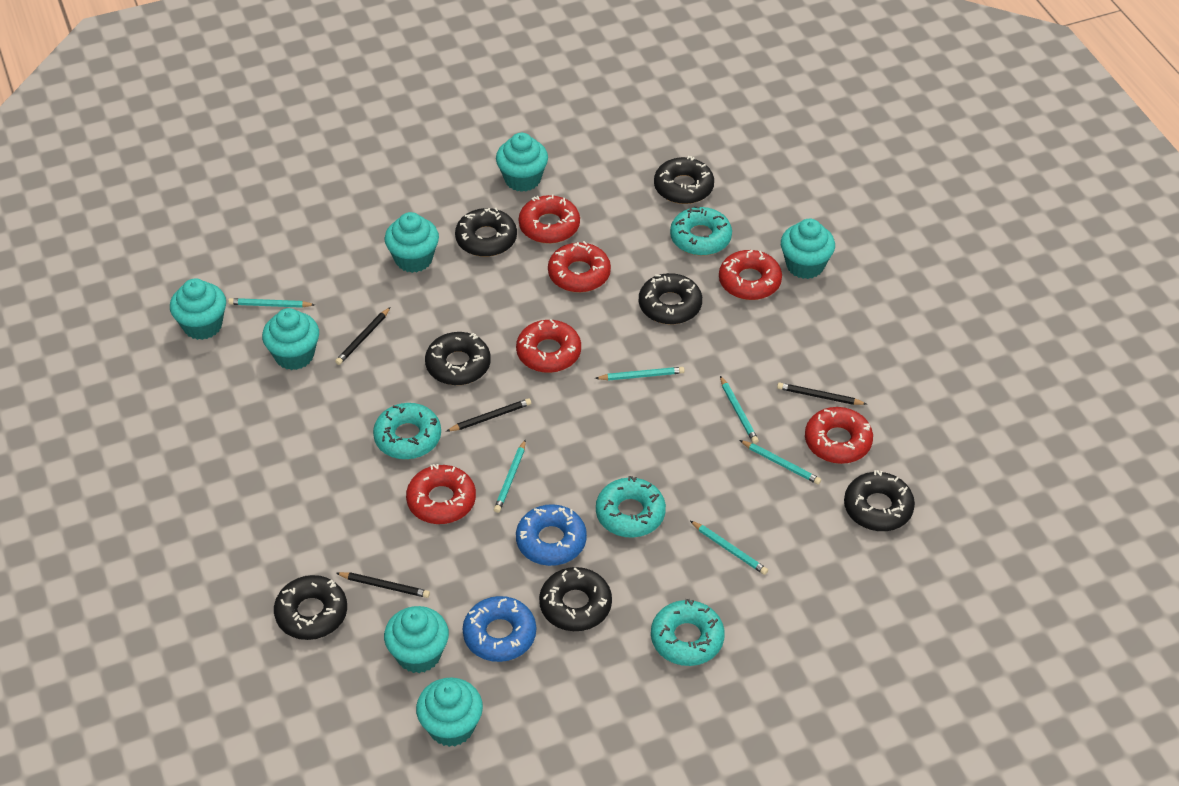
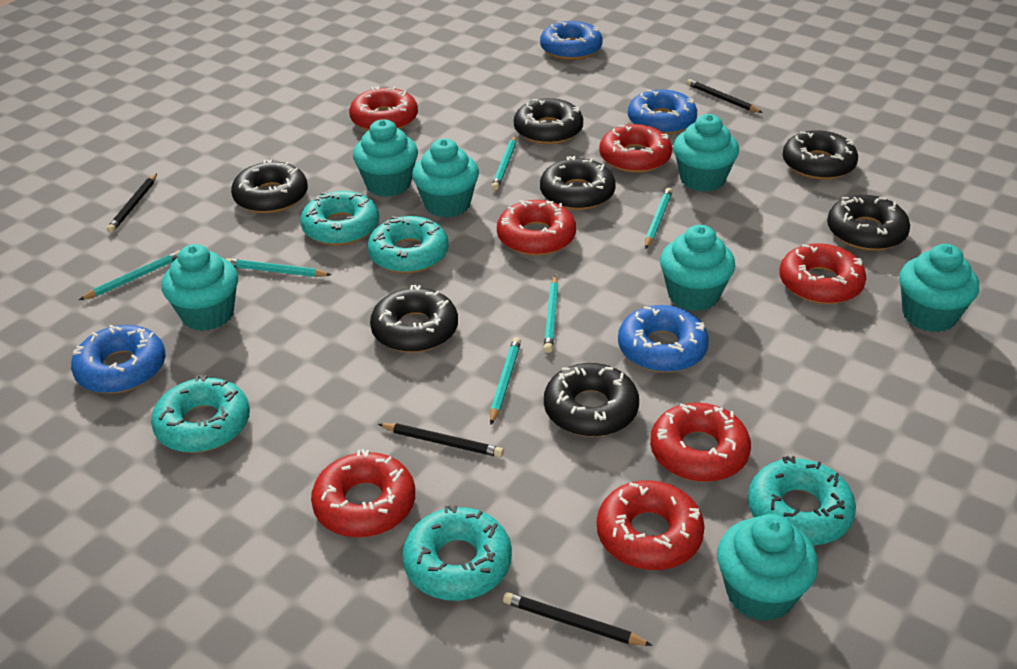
blue donut: [463,596,536,662] [516,504,587,566] = 2 -> [71,325,166,394] [540,21,602,60] [618,305,709,373] [628,89,697,135] = 4
red donut: [406,464,476,524] [516,319,581,373] [519,194,580,244] [548,241,611,293] [719,250,782,300] [805,407,873,464] = 6 -> [311,449,415,538] [349,86,418,131] [497,200,576,256] [597,480,705,570] [599,124,672,173] [650,403,751,482] [779,243,866,304] = 7
turquoise donut: [373,403,441,459] [596,476,666,538] [651,599,725,666] [670,206,732,256] = 4 -> [151,375,250,453] [300,191,379,246] [367,216,449,273] [402,505,512,601] [748,456,856,545] = 5

